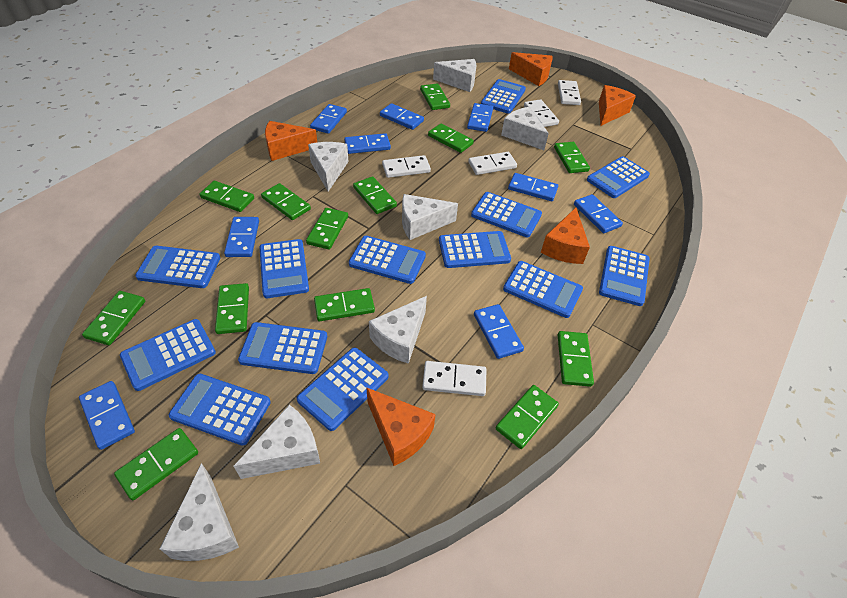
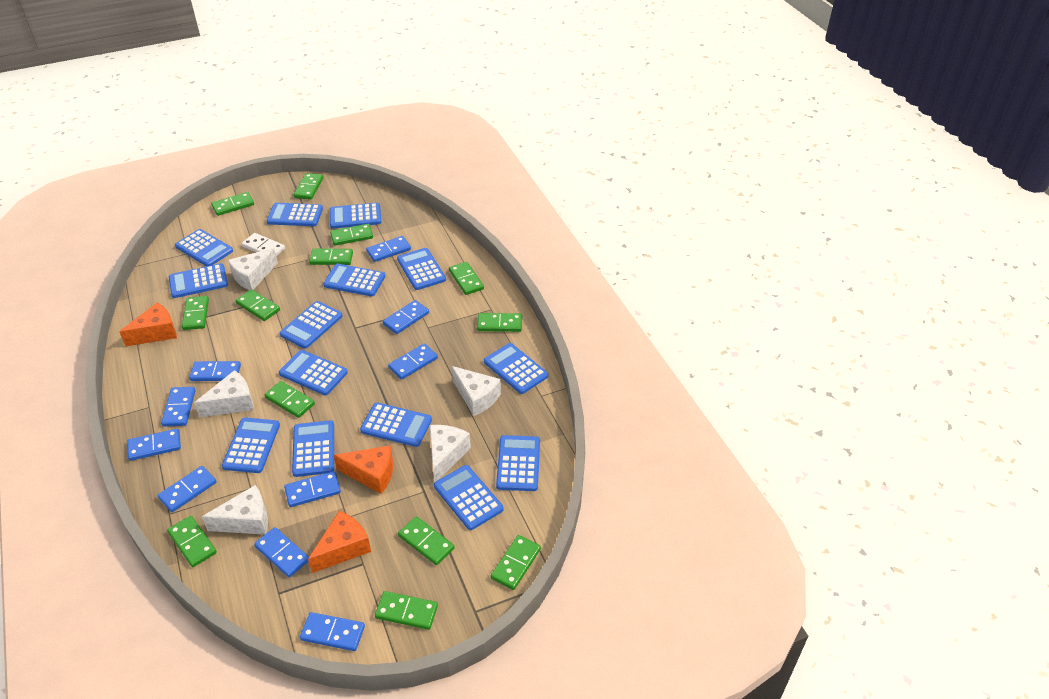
blue calculator: [120,319,216,391] [135,246,220,288] [169,374,271,446] [238,322,327,374] [259,239,309,298] [297,347,389,431] [349,236,426,284] [439,231,511,268] [471,192,542,237] [481,79,526,114] [503,261,583,318] [587,156,650,198] [599,246,650,306] = 13 -> [169,263,228,298] [175,229,233,266] [222,418,280,473] [267,203,323,226] [279,350,348,395] [280,301,343,349] [292,420,334,477] [323,264,385,296] [330,203,381,229] [360,403,432,447] [397,248,446,290] [434,465,504,530] [484,343,548,394] [496,435,540,491] = 14
blue domino: [79,381,135,450] [224,217,259,257] [310,104,347,134] [344,133,391,154] [380,103,424,130] [467,103,493,132] [474,304,524,359] [508,173,558,201] [574,194,623,233] = 9 -> [127,429,181,461] [158,466,217,512] [161,387,196,427] [189,361,241,381] [254,527,309,577] [284,471,341,507] [300,612,365,651] [366,236,411,262] [383,300,429,334] [388,343,438,380] = 10
orange cheese: [265,121,317,161] [366,387,436,466] [509,52,553,86] [541,208,590,264] [599,85,636,126] = 5 -> [119,302,177,346] [308,511,371,573] [333,445,393,494] = 3
white cheese: [160,463,239,561] [233,405,320,479] [308,142,349,192] [369,296,427,364] [402,194,458,240] [433,59,477,92] [501,107,549,150] = 7 -> [194,370,254,418] [202,485,268,535] [228,248,278,290] [430,425,471,482] [452,366,501,416] = 5
white domino: [382,155,431,178] [422,361,487,396] [468,152,517,175] [524,99,559,127] [558,80,581,105] = 5 -> [242,233,285,256] = 1

